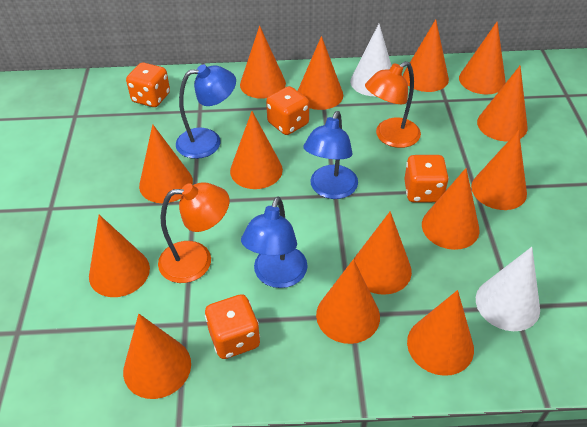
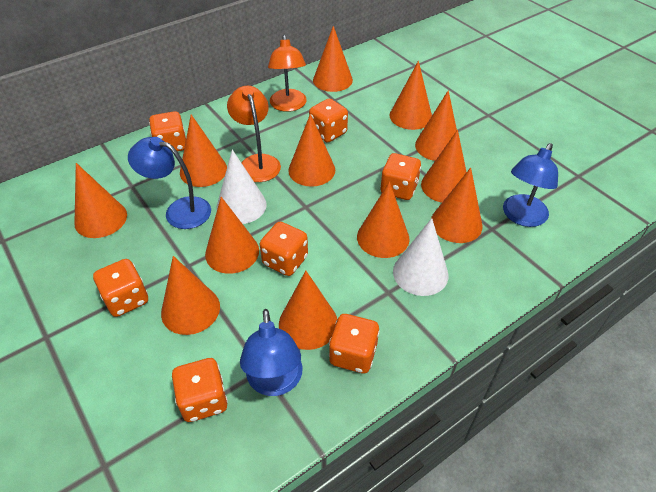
orange cone: [89,215,150,297] [123,314,191,399] [139,124,193,203] [230,111,283,189] [240,26,286,99] [298,36,343,110] [316,259,380,344] [354,211,412,295] [403,19,449,92] [407,290,474,376] [422,168,480,250] [459,22,506,94] [471,130,527,210] [477,65,528,141] = 14 -> [74,163,127,238] [161,256,220,335] [180,115,227,187] [205,197,259,274] [279,271,337,350] [288,114,335,187] [313,26,353,92] [357,182,410,258] [390,61,432,130] [415,90,457,161] [421,130,466,203] [431,167,483,243] = 12
orange dice: [126,62,170,107] [205,294,260,359] [266,86,309,135] [404,155,449,202] = 4 -> [93,259,148,317] [149,111,186,151] [172,358,228,422] [260,222,308,276] [309,99,348,143] [329,314,380,373] [380,153,421,200] = 7

